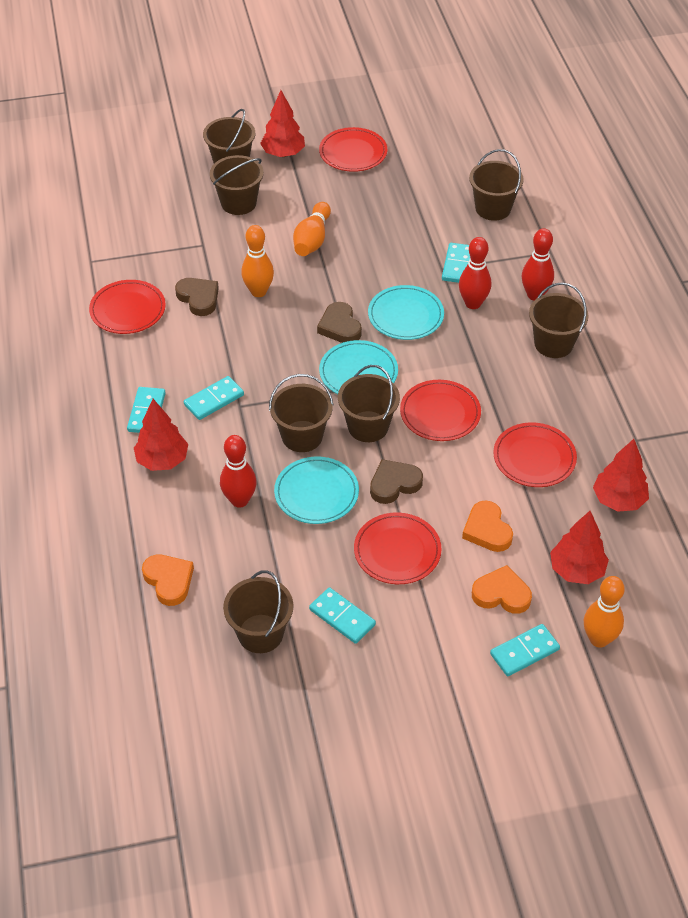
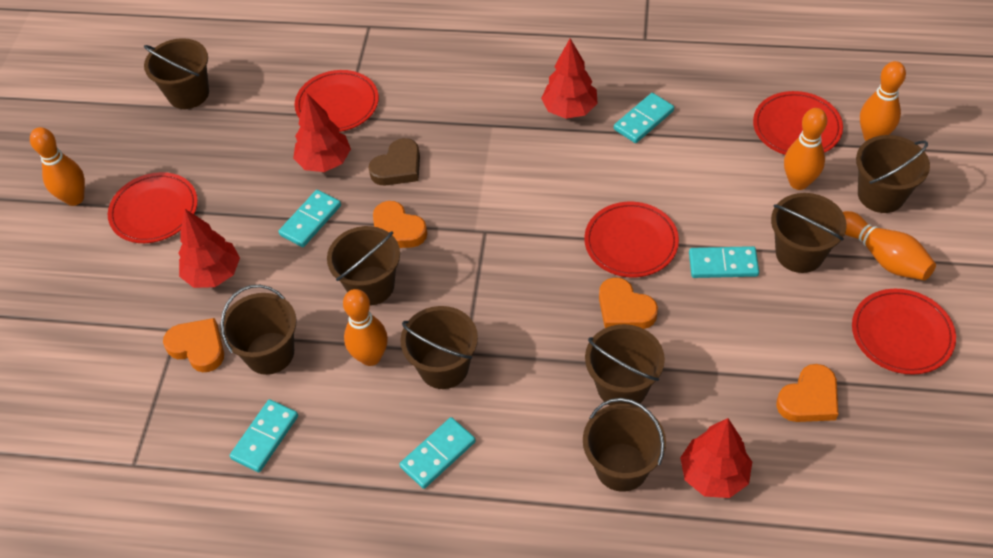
brown bucket: [203,109,255,163] [210,155,264,215] [223,570,294,653] [269,374,333,452] [338,365,400,442] [469,149,524,221] [529,282,589,358] = 7 -> [144,38,209,109] [220,285,296,375] [327,226,400,306] [400,306,478,389] [583,398,666,492] [585,324,665,406] [771,193,847,273] [856,135,930,213] = 8
brown heart: [175,278,219,316] [317,302,362,343] [370,459,423,504] = 3 -> [368,138,420,186] = 1
orange bowling pin: [241,225,274,297] [293,202,331,256] [584,576,625,648] = 3 -> [30,127,85,206] [343,289,388,366] [784,108,827,190] [843,211,936,280] [860,61,906,141] = 5
orange heart: [142,555,194,606] [462,500,513,552] [472,565,532,614] = 3 -> [163,318,224,372] [373,201,427,248] [599,277,658,329] [776,364,838,422] = 4
red bowling pin: [220,435,257,507] [459,237,491,309] [522,228,554,301] = 3 -> none = 0
turquoise plate: [274,457,359,524] [319,340,398,394] [368,285,444,340] = 3 -> none = 0

